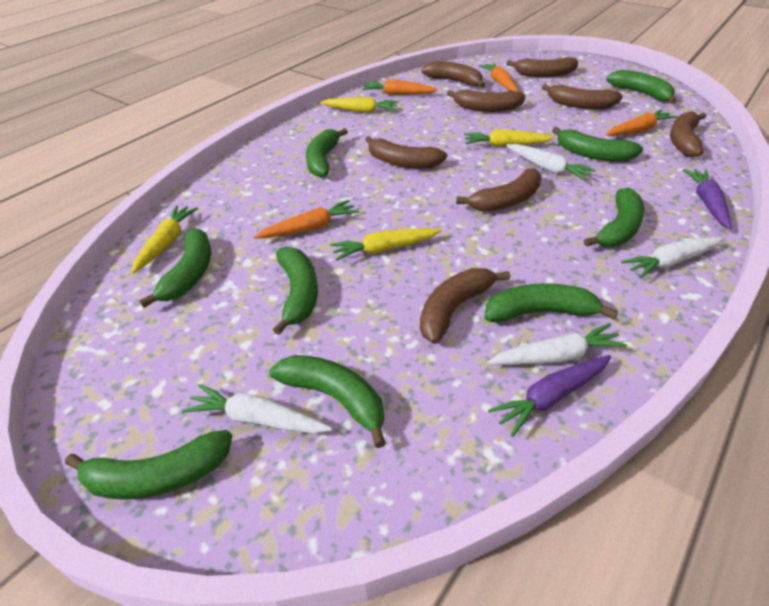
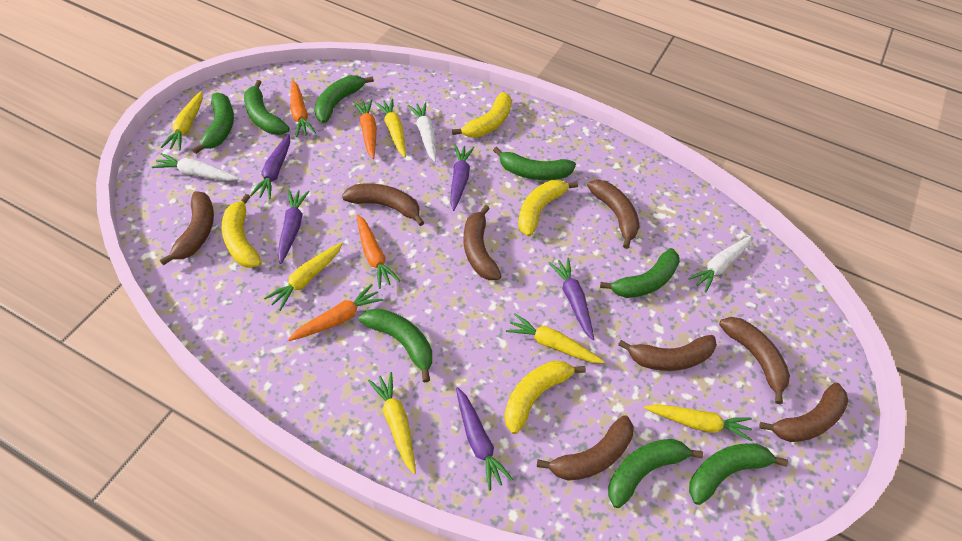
green banana: [65,430,232,500] [139,228,211,308] [269,355,386,448] [273,246,318,335] [306,128,348,178] [484,283,618,323] [552,127,643,161] [584,188,645,247] [606,70,677,104] = 9 -> [192,93,234,154] [244,80,290,135] [314,75,374,123] [359,308,432,383] [493,147,576,180] [600,248,680,298] [608,439,703,508] [689,443,788,505] = 8
purple carrot: [488,355,611,437] [683,169,732,229] = 2 -> [250,134,290,199] [278,190,309,264] [450,145,474,211] [456,387,513,491] [549,258,594,340] = 5
white carrot: [182,384,332,434] [487,323,627,365] [506,144,596,181] [621,237,724,279] = 4 -> [152,153,239,181] [408,102,436,162] [688,236,752,293] = 3
yellow banana: none = 0 -> [222,194,262,268] [452,92,512,138] [504,361,586,434] [518,180,578,237] = 4
yellow carrot: [131,205,198,274] [320,97,399,113] [330,229,442,261] [464,129,555,147] = 4 -> [161,91,203,150] [264,242,343,311] [368,372,416,474] [375,98,406,157] [506,314,605,363] [644,404,752,442] = 6

